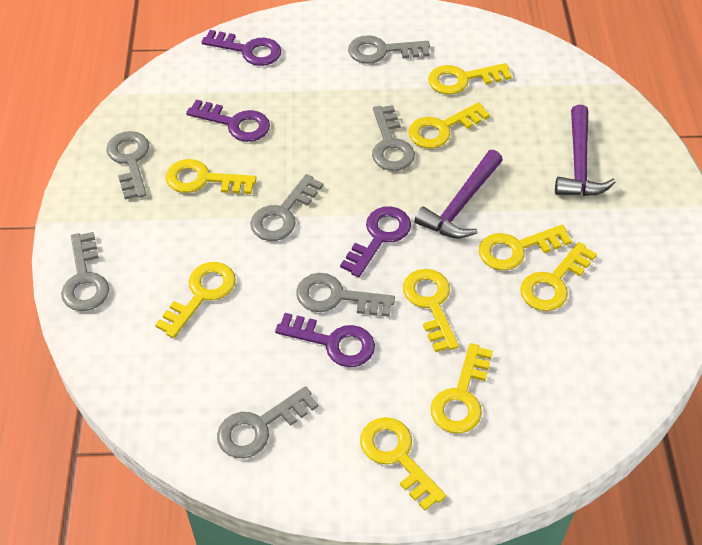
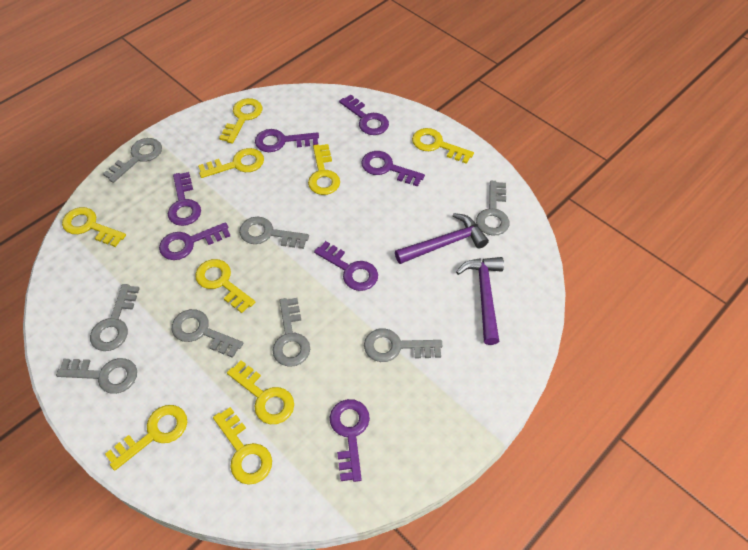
grey key: [61,232,109,311] [106,131,149,200] [217,386,318,458] [250,174,323,241] [296,273,395,317] [348,35,430,64] [372,105,415,171] = 7 -> [56,358,137,394] [90,284,140,351] [103,138,162,183] [172,309,243,358] [239,216,309,249] [273,298,310,366] [364,328,442,362] [476,181,509,236] = 8
purple key: [186,99,270,142] [202,30,282,66] [275,313,375,367] [340,206,411,277] = 4 -> [159,222,230,260] [168,172,201,226] [255,129,319,152] [314,241,378,291] [330,399,370,482] [339,94,389,135] [361,151,425,187] = 7

